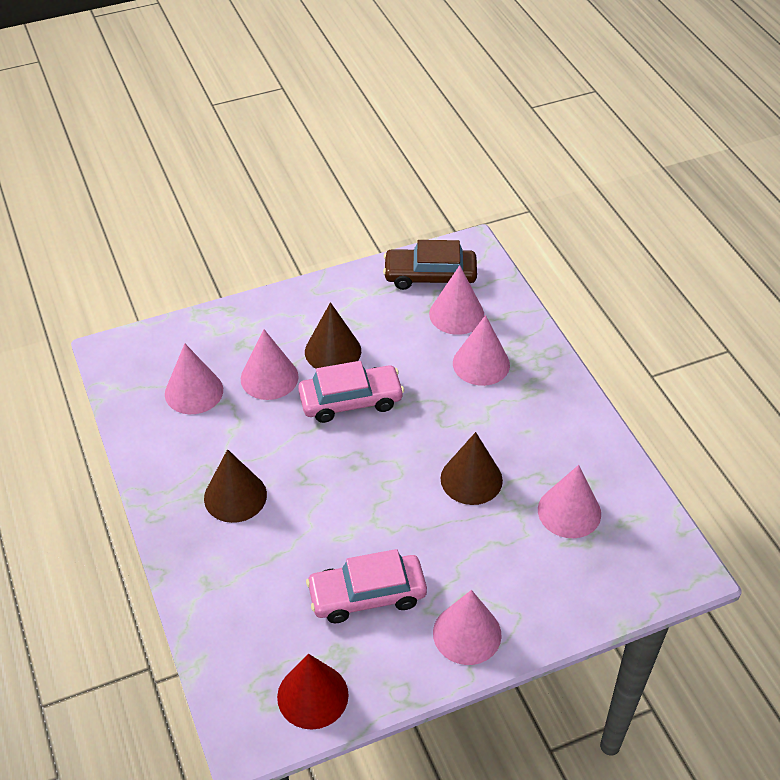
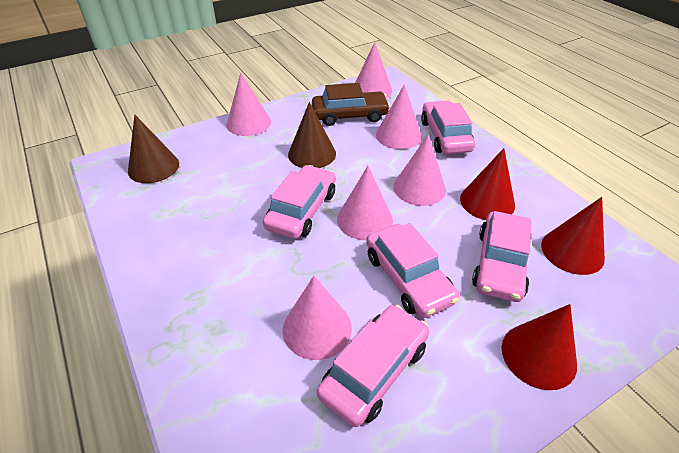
brown cone: [204,449,267,523] [305,302,361,368] [440,432,503,505] = 3 -> [128,115,179,183] [288,102,336,168] = 2
pink car: [298,361,404,423] [306,549,427,623] = 2 -> [263,165,336,239] [317,305,429,427] [366,223,459,318] [421,101,475,154] [472,211,532,302] = 5
red cone: [277,654,349,730] = 1 -> [460,148,515,220] [502,304,577,390] [541,197,605,275] = 3

